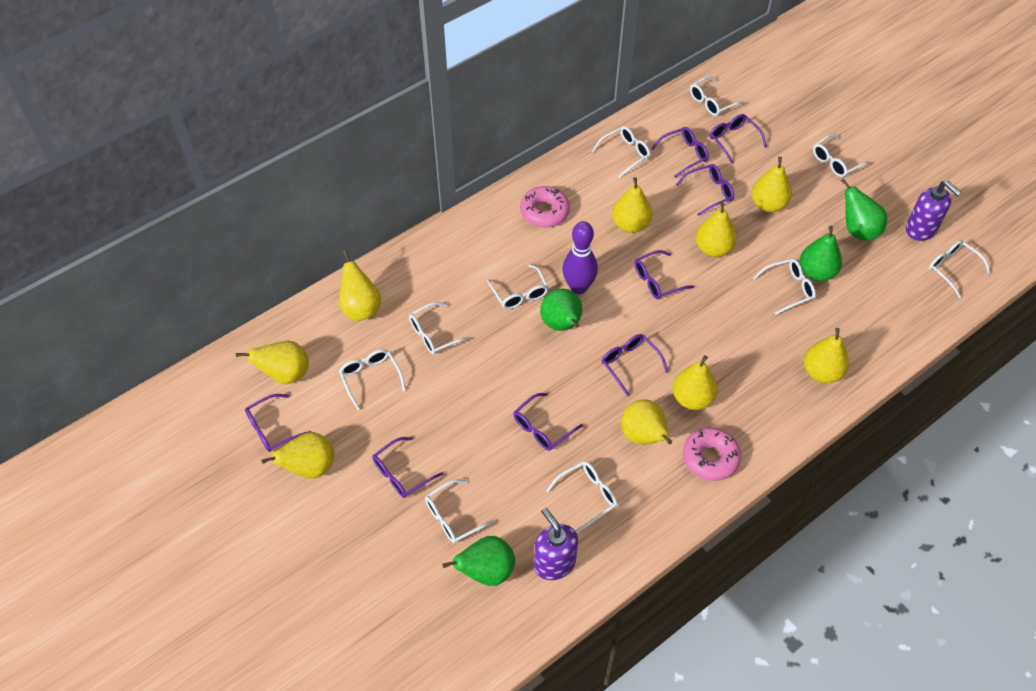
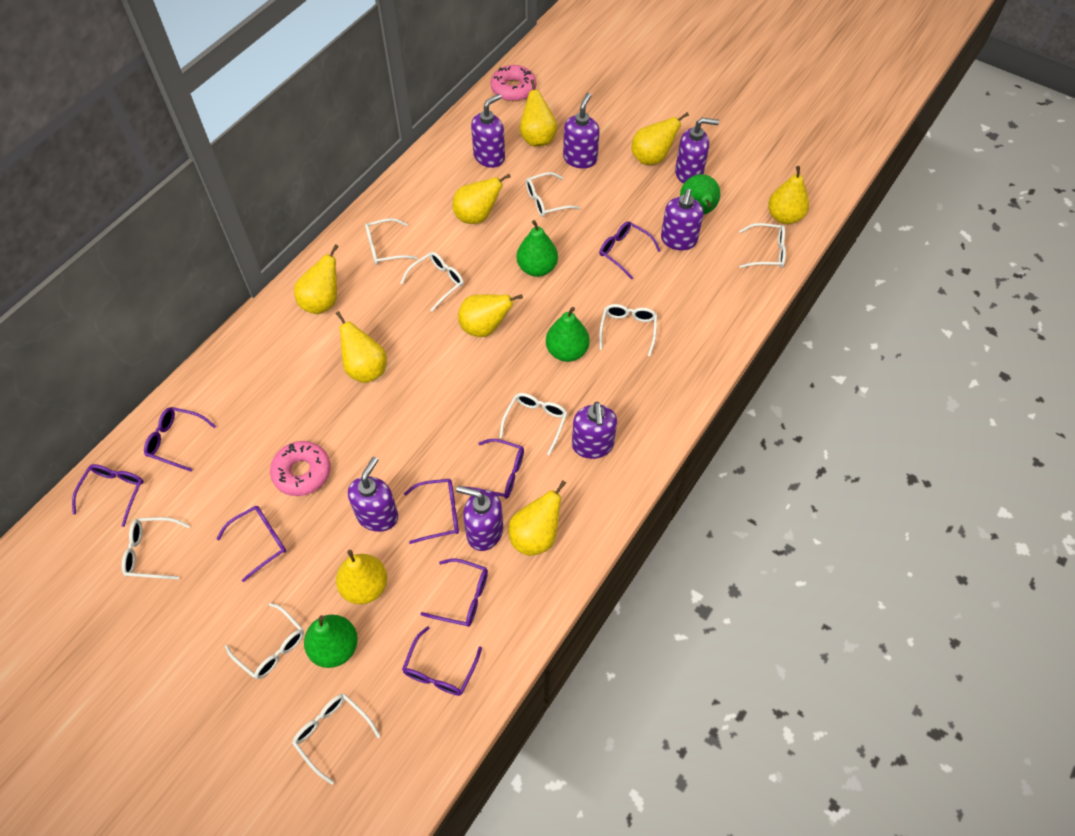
purple bowling pin: [563,221,598,294] = 1 -> none = 0
purple soap dispenser: [534,508,578,580] [906,181,962,241] = 2 -> [348,457,398,532] [456,486,503,551] [471,94,505,168] [563,93,600,168] [572,402,617,459] [661,189,704,250] [675,118,719,184] = 7
white glasses: [339,349,406,410] [409,302,472,355] [425,479,495,544] [487,264,549,309] [546,461,617,533] [592,126,650,178] [690,76,745,116] [753,259,816,315] [813,134,871,177] [929,240,991,298] = 10 -> [122,517,190,580] [225,603,304,679] [292,694,380,785] [365,218,417,265] [401,252,464,311] [499,393,567,456] [526,172,580,217] [599,304,657,356] [739,223,786,268] = 9

